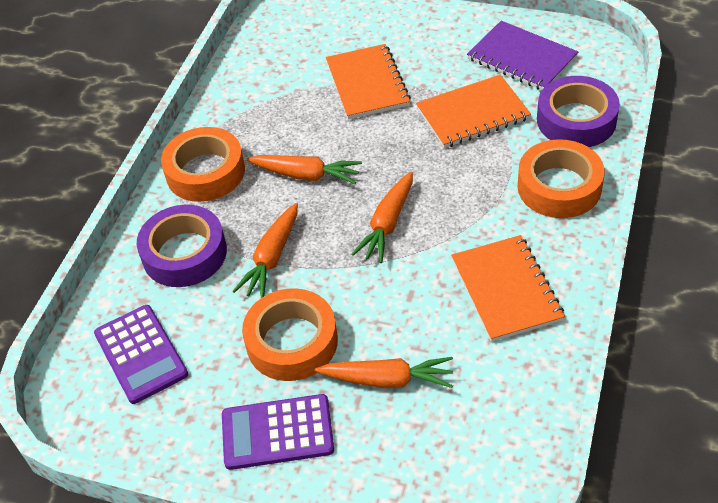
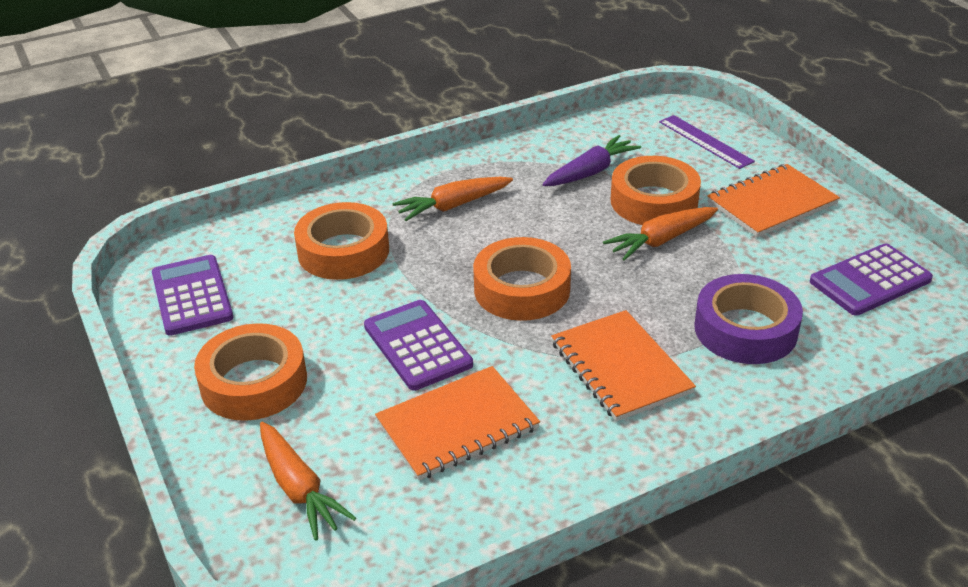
orange carrot: [232,203,298,298] [247,155,362,184] [315,357,453,388] [351,171,413,263] = 4 -> [260,422,356,541] [392,177,513,221] [603,207,718,261] = 3
orange tape: [161,127,245,202] [242,288,338,381] [517,139,605,218] = 3 -> [194,323,307,421] [294,202,389,280] [473,237,571,321] [611,156,701,225] = 4
purple calculator: [94,305,188,404] [222,394,334,470] = 2 -> [152,255,233,336] [364,300,473,391] [810,244,933,316] = 3
purple carrot: none = 0 -> [542,135,641,186] = 1
purple notebook: [467,21,578,90] = 1 -> none = 0
purple ruler: none = 0 -> [659,115,755,169] = 1
purple tape: [137,205,227,287] [537,76,620,147] = 2 -> [694,274,803,364] = 1

